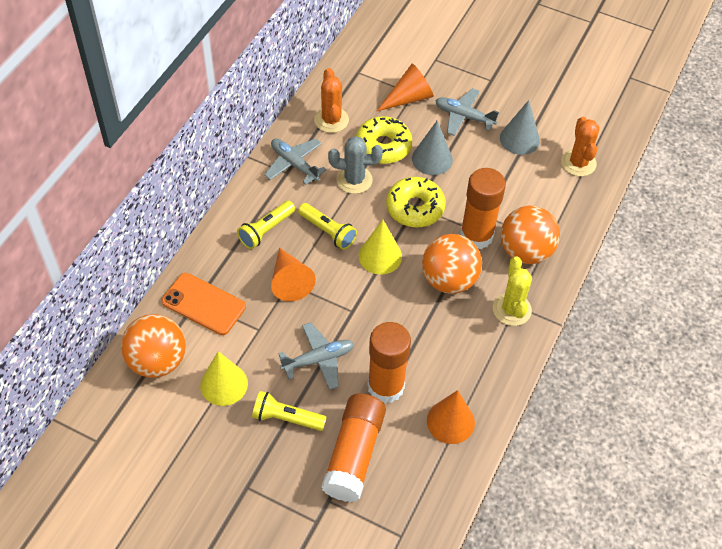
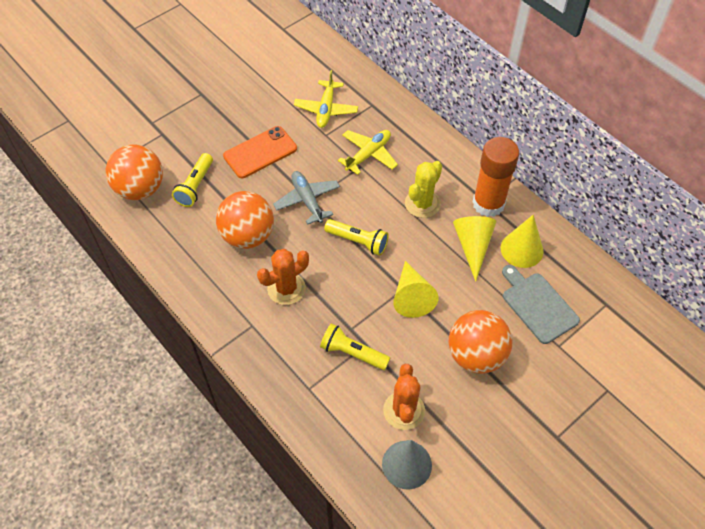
grey cactus: [328,136,383,194] = 1 -> none = 0
grey cone: [412,121,453,175] [500,100,540,155] = 2 -> [382,440,432,490] = 1
grey cutting board: none = 0 -> [502,265,580,344] = 1
grey plane: [264,139,327,185] [278,322,354,390] [435,88,499,136] = 3 -> [273,171,340,225] = 1
orange cone: [271,248,316,302] [376,64,434,112] [427,390,475,444] = 3 -> none = 0
orange glue stick: [321,394,386,502] [367,322,411,403] [460,168,506,249] = 3 -> [473,137,519,217] = 1
yellow cone: [200,351,248,406] [359,220,402,275] = 2 -> [393,261,439,318] [453,216,496,282] [501,215,544,268] = 3
yellow donut: [356,116,412,164] [386,177,446,227] = 2 -> none = 0
yellow plane: none = 0 -> [294,70,358,128] [338,130,398,175] = 2

